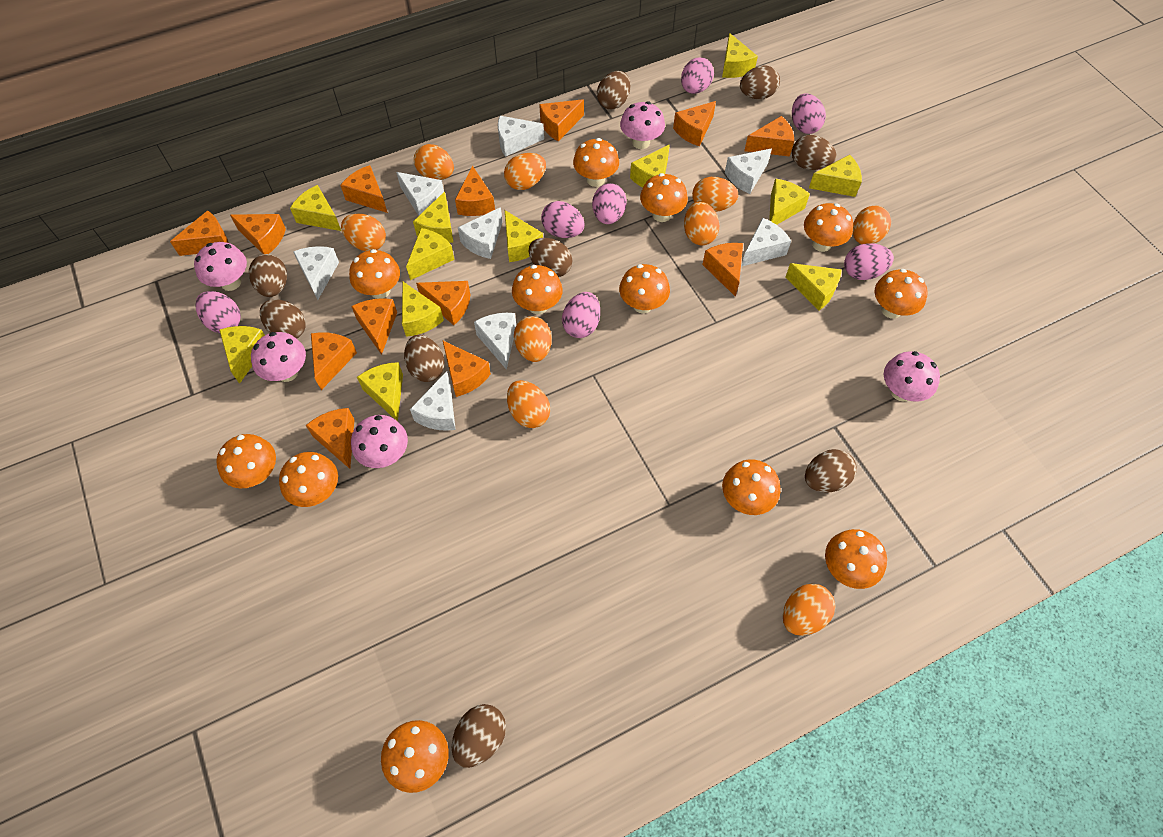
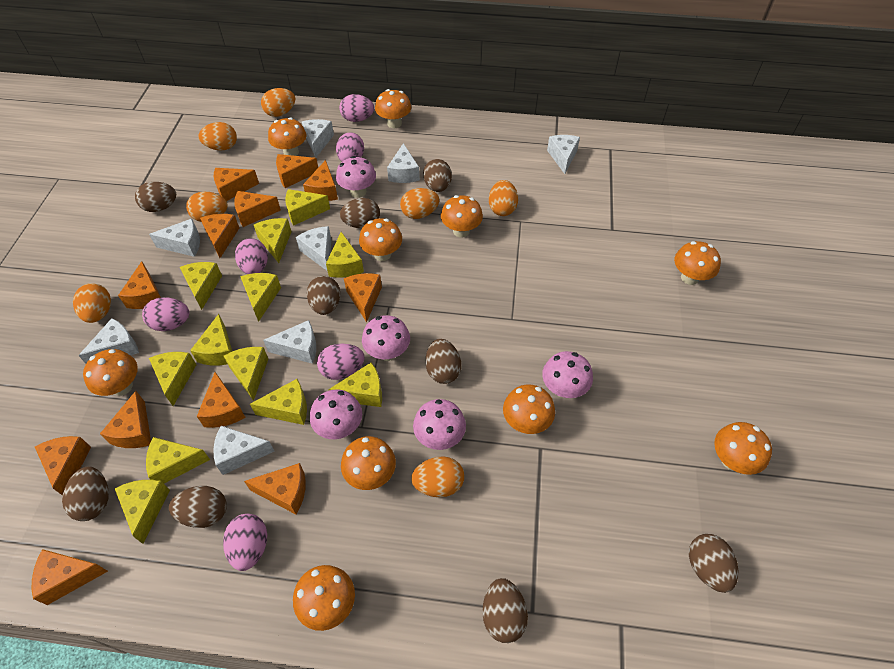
orange cheese: [170,210,229,256] [230,214,286,254] [306,408,355,469] [311,332,357,390] [340,165,388,213] [351,298,397,355] [416,281,470,325] [442,340,491,397] [455,166,495,216] [539,99,584,141] [673,101,716,146] [702,243,743,297] [744,116,794,157] = 13 -> [32,549,108,605] [35,436,91,496] [100,391,151,448] [118,261,161,309] [197,372,246,428] [200,214,239,258] [214,168,259,201] [234,191,281,227] [244,463,306,514] [276,154,318,188] [303,160,338,201] [344,273,382,322] = 12
orange egg: [341,214,386,251] [414,144,454,180] [504,153,546,190] [507,380,550,428] [514,316,552,362] [684,201,719,245] [692,177,738,212] [783,583,836,636] [853,206,891,244] = 9 -> [73,283,111,323] [186,192,228,222] [198,122,237,150] [261,88,295,117] [400,188,439,219] [411,456,464,497] [489,180,518,216] = 7
orange mushroom: [216,434,276,488] [279,452,338,507] [349,249,400,299] [381,720,449,793] [512,265,563,314] [573,138,619,187] [619,264,670,314] [640,173,688,222] [722,459,780,515] [804,203,853,252] [825,529,887,589] [874,269,927,319] = 12 -> [83,349,138,396] [268,117,307,156] [293,565,355,631] [341,436,396,490] [359,218,402,261] [375,89,411,128] [441,195,483,238] [503,385,555,434] [674,241,721,285] [714,422,772,475] = 10
pink egg: [195,291,241,333] [541,201,584,238] [562,292,600,338] [592,183,627,224] [681,57,714,94] [792,93,826,134] [844,243,894,280] = 7 -> [142,297,189,331] [223,514,267,571] [235,238,268,274] [317,343,365,380] [336,132,364,162] [339,94,374,122] = 6

